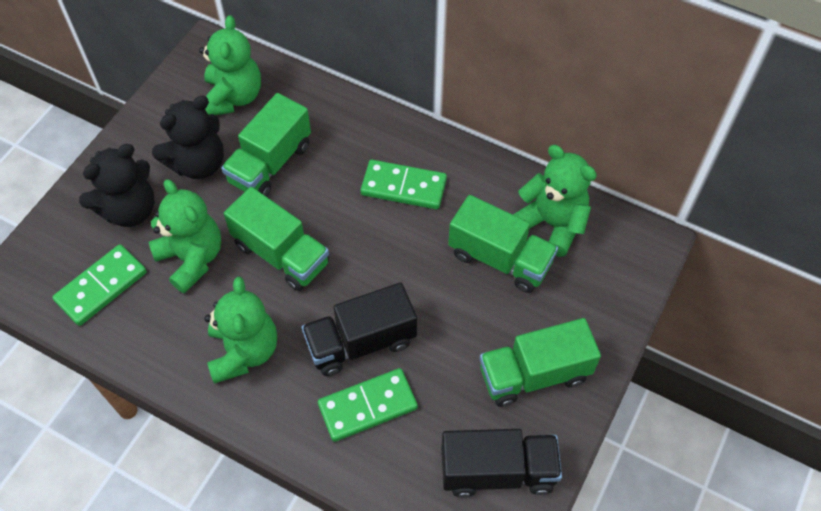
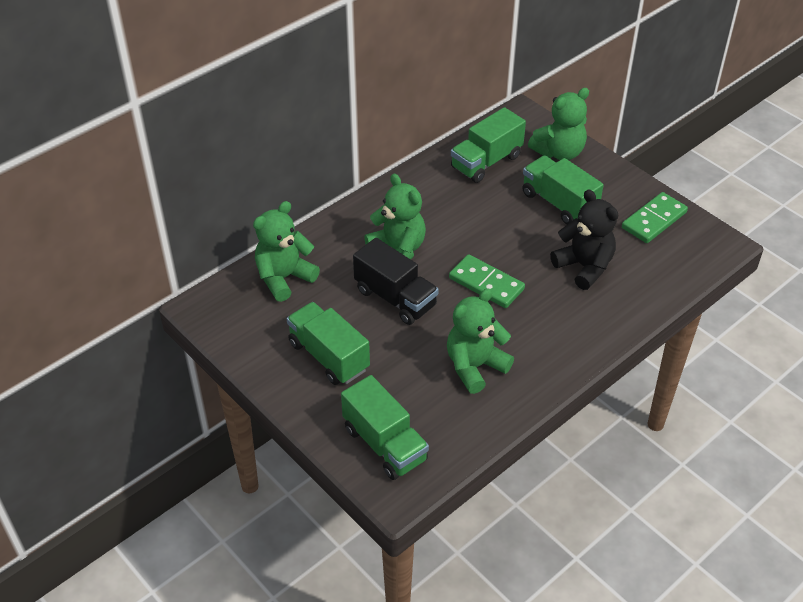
black teddy bear: [79,144,155,227] [152,96,224,179] = 2 -> [550,189,618,290] = 1
black truck: [302,283,417,376] [441,429,562,498] = 2 -> [353,238,439,325] = 1
green domino: [52,244,147,326] [318,368,418,442] [361,160,447,209] = 3 -> [449,254,525,308] [622,192,688,243] = 2

